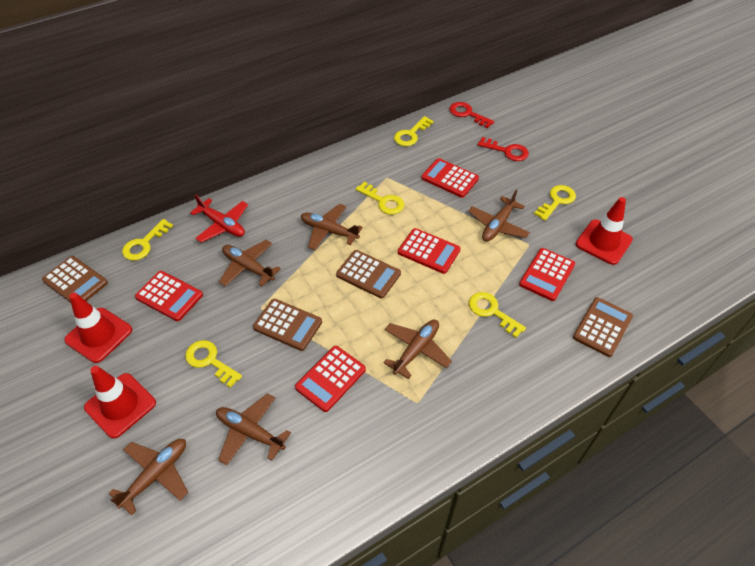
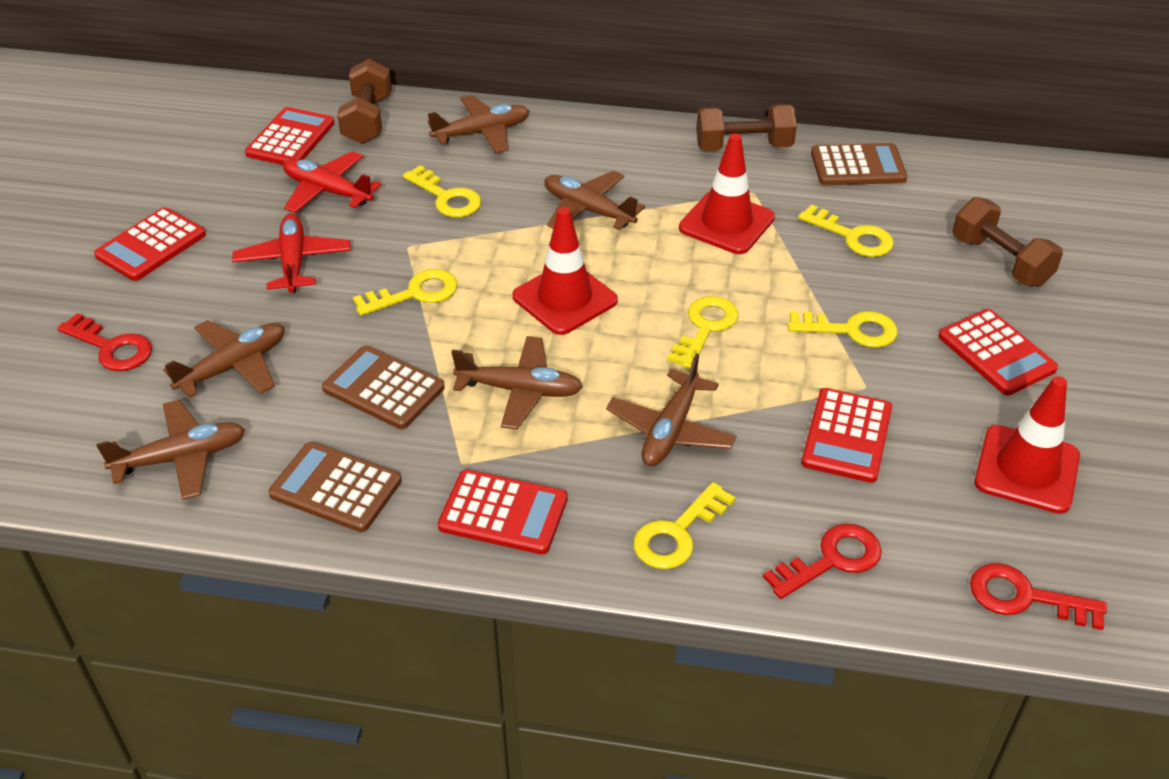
brown calculator: [42,256,108,303] [253,299,322,351] [336,250,401,299] [573,297,633,357] = 4 -> [269,442,402,532] [322,346,445,429] [811,143,907,185] = 3
brown dumbbell: none = 0 -> [337,59,392,144] [696,104,797,151] [952,197,1063,287] = 3
red key: [449,102,494,128] [478,137,529,161] = 2 -> [57,313,152,371] [763,524,882,599] [970,563,1107,630] = 3
red plane: [190,194,248,242] = 1 -> [232,214,351,293] [283,151,382,213] = 2

